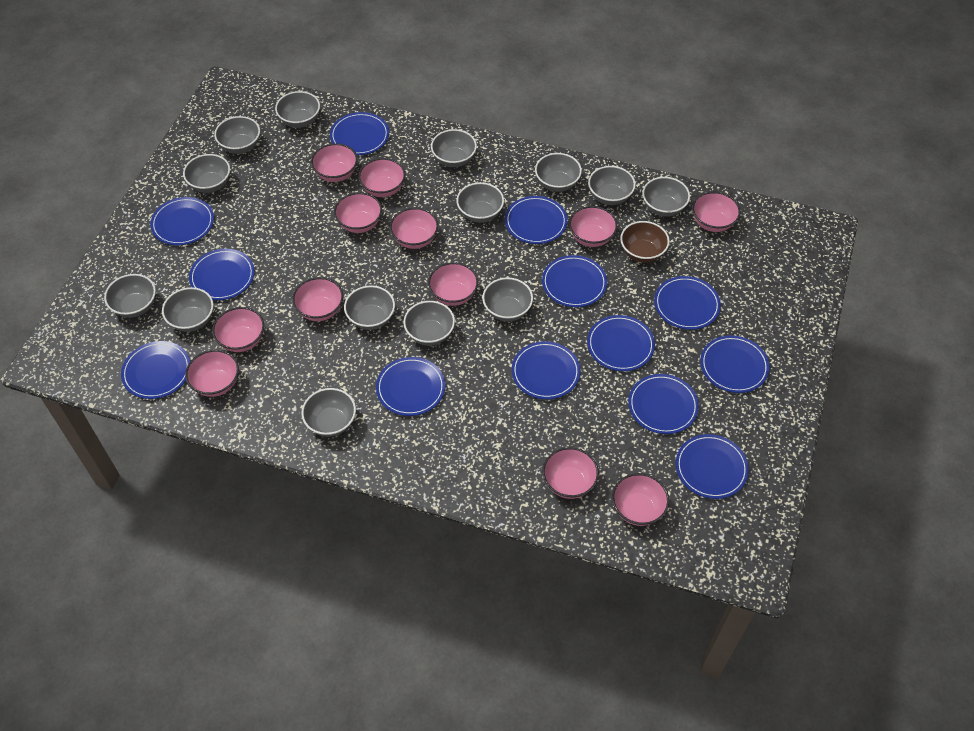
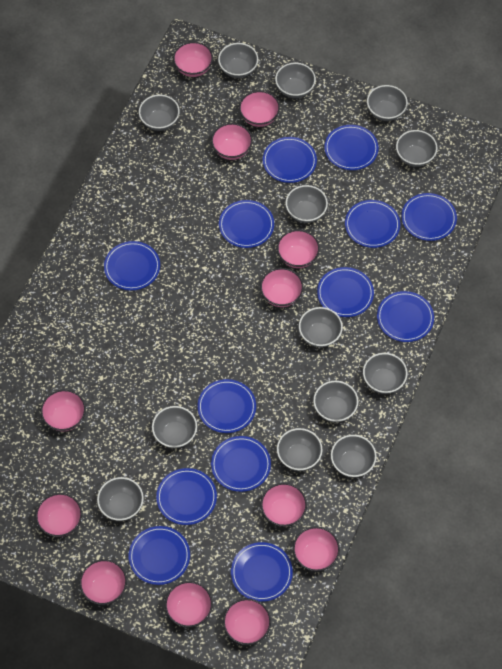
brown bowl: [620,221,670,263] = 1 -> none = 0
grey bowl: [104,274,156,318] [162,287,213,332] [183,154,230,193] [214,116,260,154] [275,91,320,128] [301,388,356,437] [344,286,395,330] [403,301,455,346] [431,129,477,167] [456,182,504,223] [482,277,533,322] [535,153,582,192] [588,166,636,205] [642,177,690,217] = 14 -> [97,477,144,521] [139,95,180,131] [152,406,197,448] [218,43,258,78] [275,63,316,98] [277,428,322,471] [285,185,328,223] [299,307,343,347] [313,381,358,422] [331,435,377,477] [363,353,407,394] [367,85,408,121] [396,130,437,167] = 13

